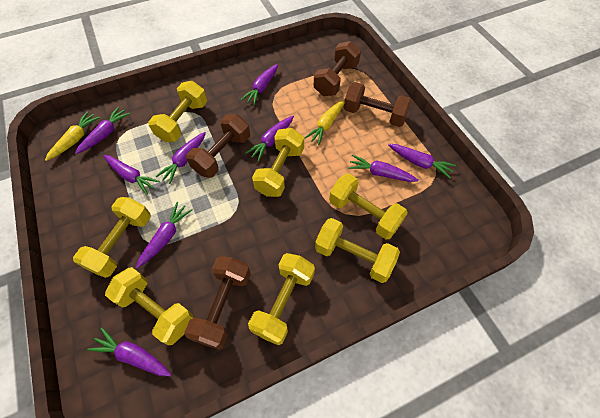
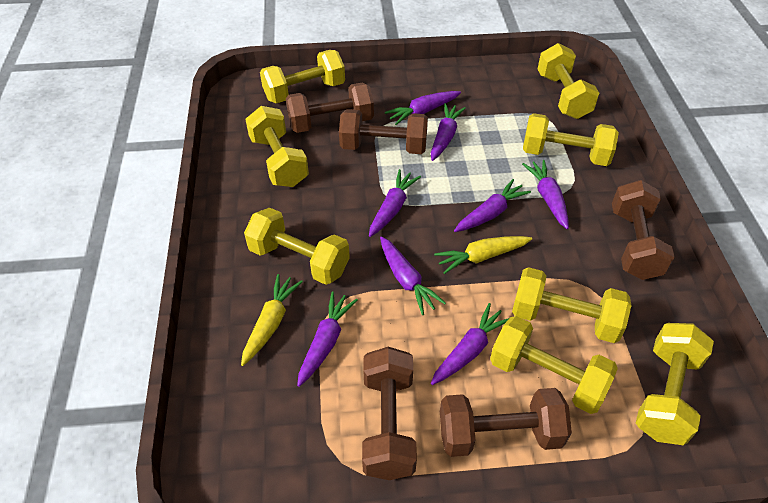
brown dumbbell: [184,256,251,350] [186,114,250,178] [314,41,361,96] [344,82,412,127] = 4 -> [286,83,374,133] [339,109,428,154] [362,347,417,480] [440,388,572,457] [612,180,675,280] = 5
purple carrot: [75,107,130,154] [87,328,171,376] [104,155,160,195] [136,202,193,268] [156,132,206,184] [241,64,278,106] [245,116,294,162] [348,154,419,182] [388,144,456,178] = 9 -> [297,291,358,387] [369,169,421,237] [380,236,446,315] [385,91,461,125] [431,103,466,161] [431,303,509,385] [454,179,531,232] [522,160,569,229] = 8
yellow dumbbell: [73,197,151,278] [105,267,194,345] [148,81,207,142] [248,253,315,345] [252,128,304,197] [315,218,400,283] [329,174,407,239] = 7 -> [244,208,350,285] [245,106,309,187] [260,50,345,103] [490,316,618,414] [512,267,631,343] [523,113,619,166] [537,43,599,119] [636,323,714,445] = 8

